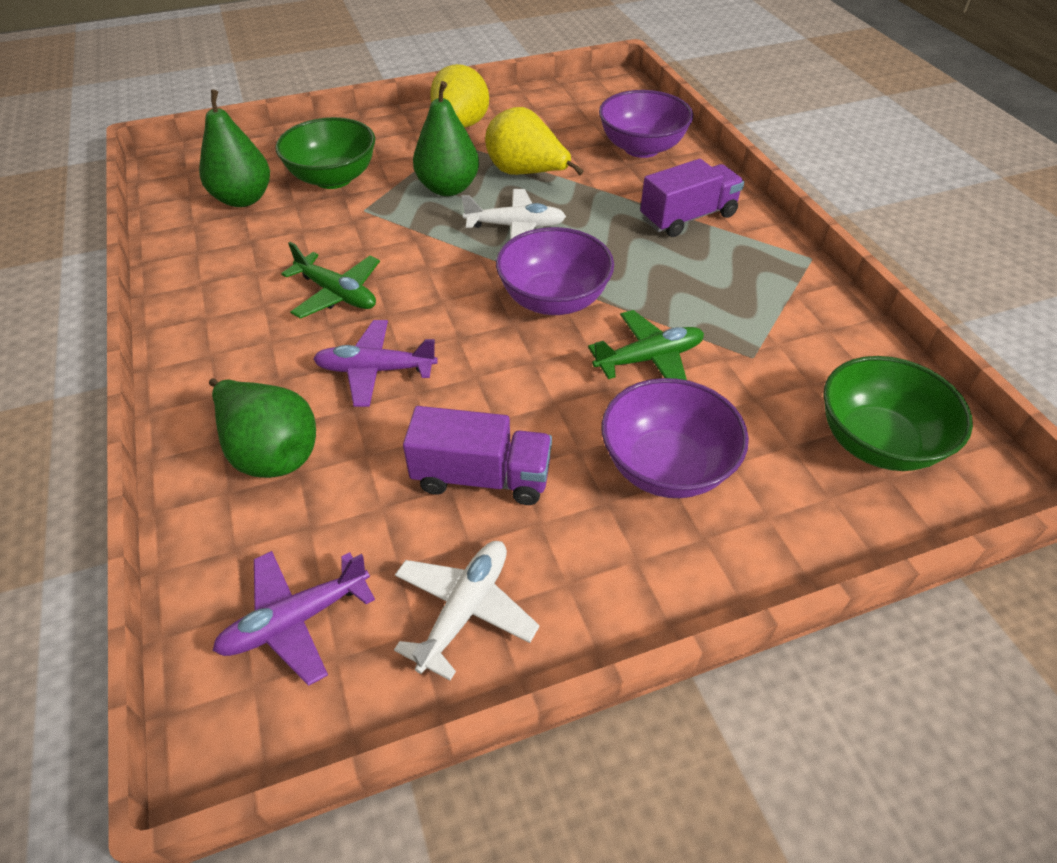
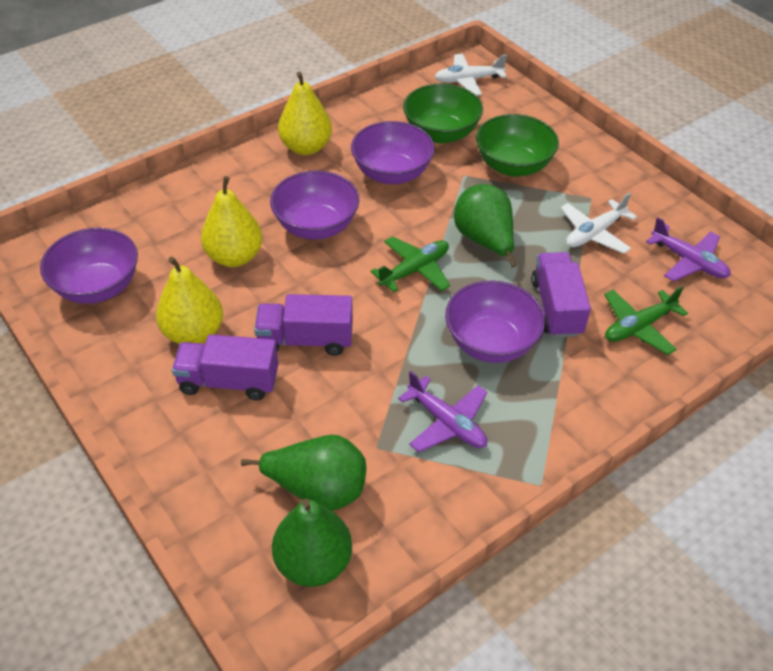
purple bowl: [496,227,614,315] [599,90,693,158] [602,378,749,498] = 3 -> [40,228,138,304] [270,171,359,240] [351,121,435,184] [445,281,546,363] = 4
purple truck: [403,406,552,505] [640,159,744,237] = 2 -> [172,334,278,400] [254,294,353,356] [531,252,591,338] = 3
yellow pear: [430,64,489,128] [485,107,584,176] = 2 -> [156,257,223,344] [201,176,263,267] [278,72,332,155] = 3

